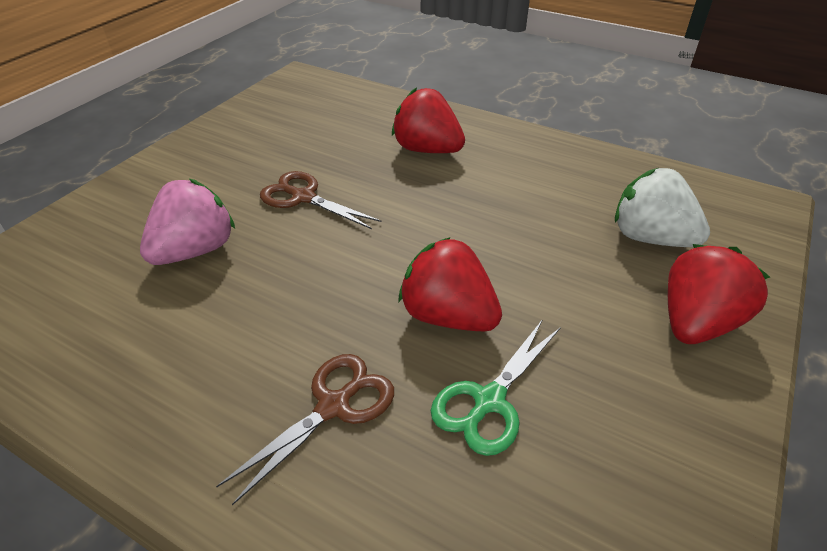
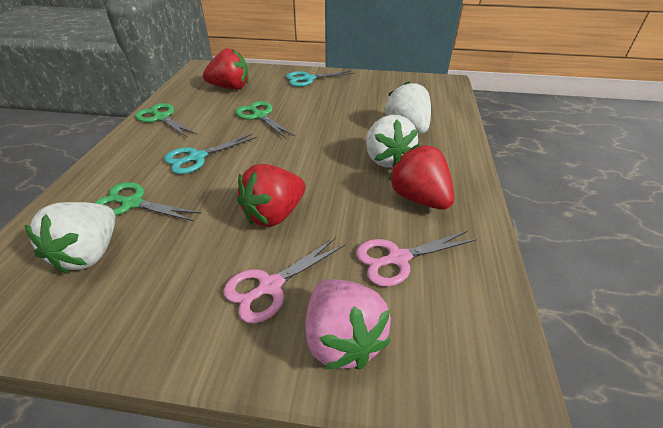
brown scissors: [216,354,394,505] [260,171,382,229] = 2 -> none = 0
green scissors: [431,319,561,456] = 1 -> [94,182,201,221] [135,103,196,138] [235,101,295,138] = 3
pink scissors: none = 0 -> [223,237,346,323] [356,231,477,287] = 2
turquoise scissors: none = 0 -> [164,134,257,174] [286,71,354,87] = 2
white strawberry: [615,168,710,247] = 1 -> [25,202,116,273] [366,115,418,168] [384,81,431,134] = 3

